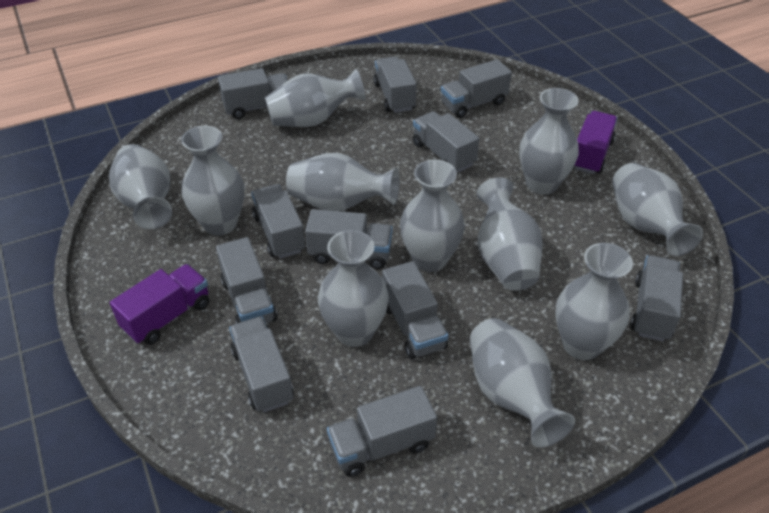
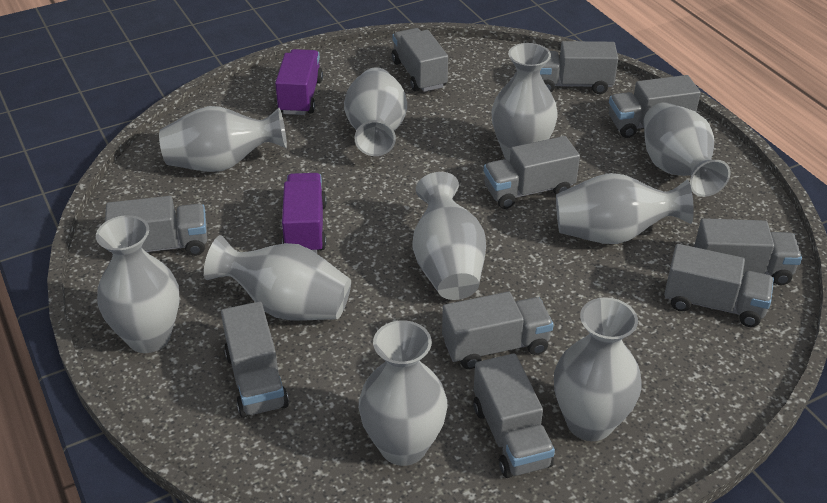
grey truck: [216,237,277,324] [218,68,288,119] [229,316,294,413] [251,184,306,259] [305,209,393,269] [327,386,437,477] [374,56,417,113] [382,261,448,359] [413,111,479,173] [441,59,512,118] [630,255,683,341] = 11 -> [105,196,207,256] [221,301,289,418] [392,28,448,92] [442,292,554,369] [474,353,555,478] [484,136,580,209] [540,41,619,94] [609,75,701,138] [664,244,774,327] [694,218,802,285] = 10
grey vase: [109,144,172,229] [181,126,244,236] [265,69,365,127] [286,153,399,211] [318,230,389,347] [400,160,465,272] [470,318,575,447] [476,177,542,291] [519,88,579,195] [556,243,633,360] [612,163,703,256] = 11 -> [96,215,180,353] [159,106,287,172] [204,235,351,321] [344,67,407,156] [359,320,448,466] [412,172,486,300] [492,43,558,162] [554,297,642,441] [556,173,694,244] [643,102,731,197] = 10

